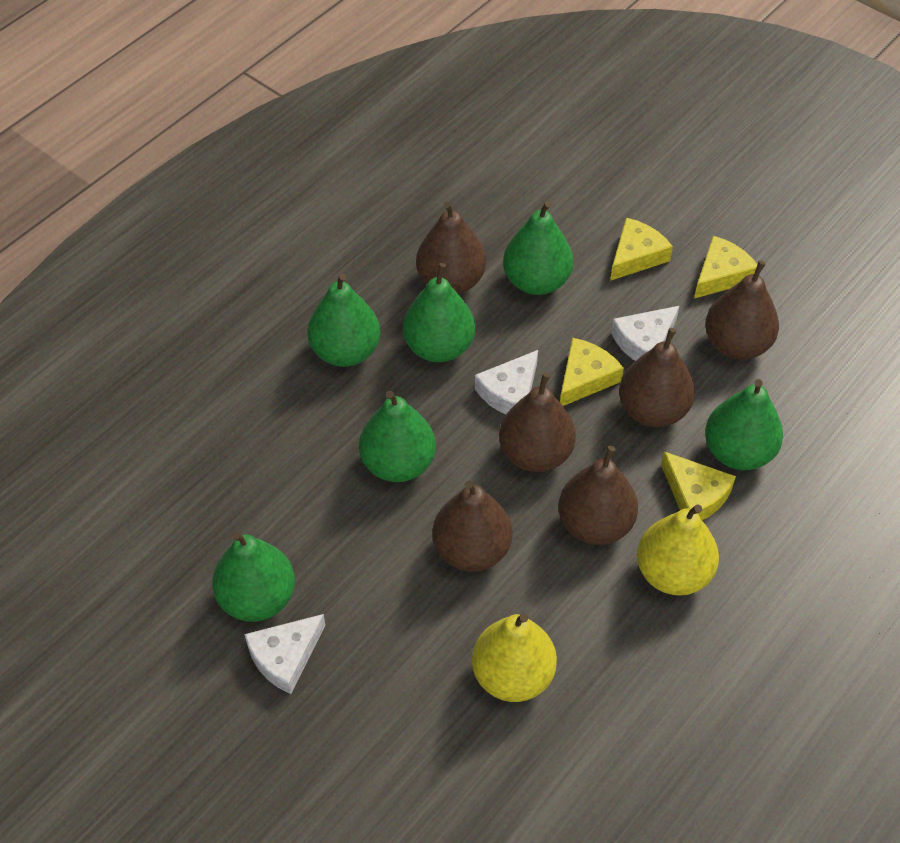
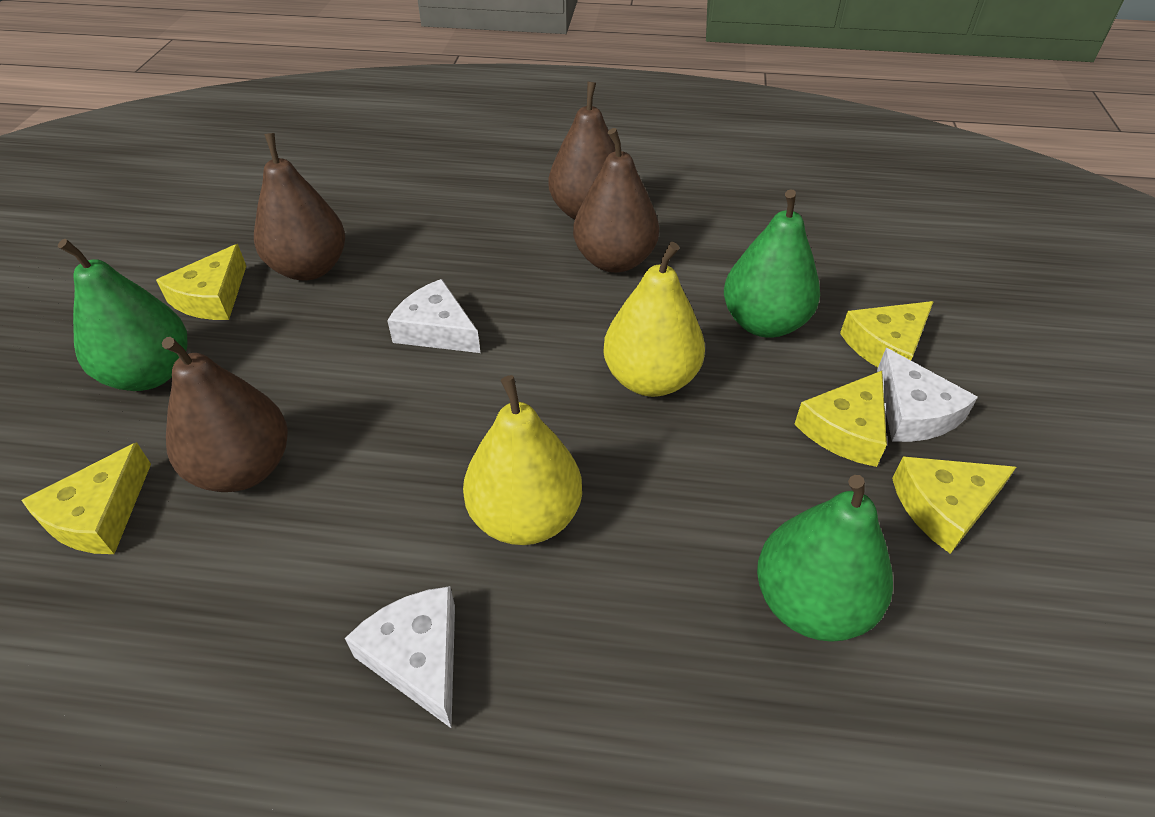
brown pear: [416,202,486,294] [432,481,512,571] [499,373,576,472] [558,446,638,545] [619,328,695,427] [705,260,779,360] = 6 -> [162,337,288,492] [254,133,345,281] [548,81,615,219] [573,128,659,273] = 4
green pear: [212,532,295,622] [307,273,380,367] [359,391,436,482] [403,263,475,362] [503,201,573,295] [705,379,783,470] = 6 -> [58,239,188,391] [724,189,820,338] [757,475,893,642] = 3
yellow cheese: [560,338,624,406] [610,218,673,281] [661,452,736,520] [694,236,757,298] = 4 -> [22,442,151,554] [156,244,246,320] [795,371,887,467] [840,301,934,367] [892,456,1016,554] = 5

